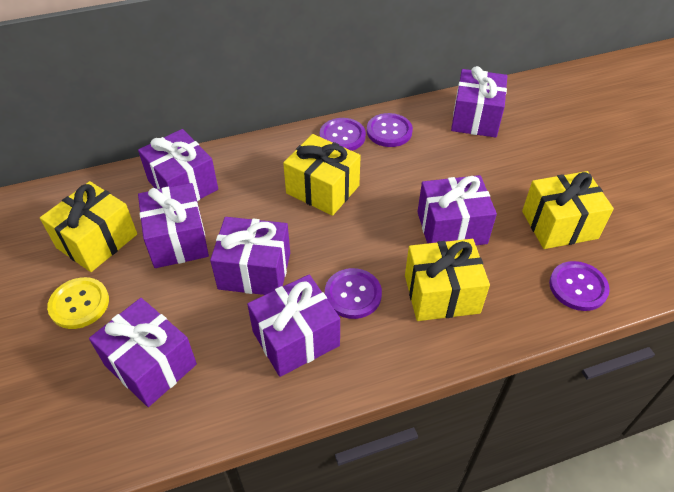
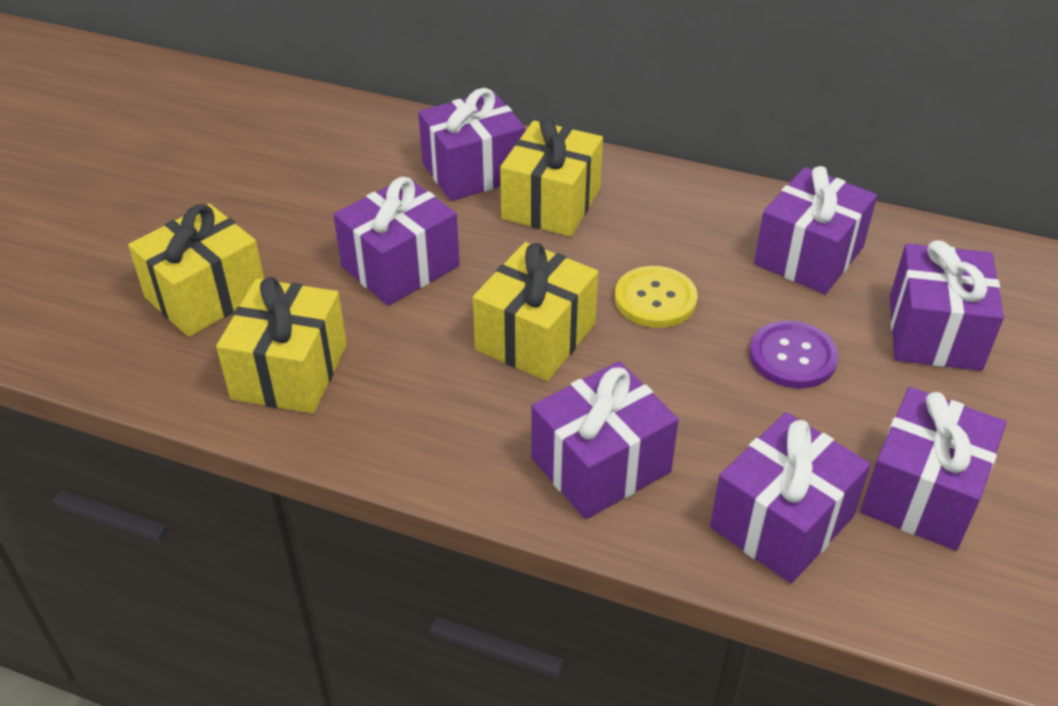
purple button: [320,118,366,151] [325,268,382,319] [367,113,413,147] [549,261,610,311] = 4 -> [750,320,838,388] = 1

